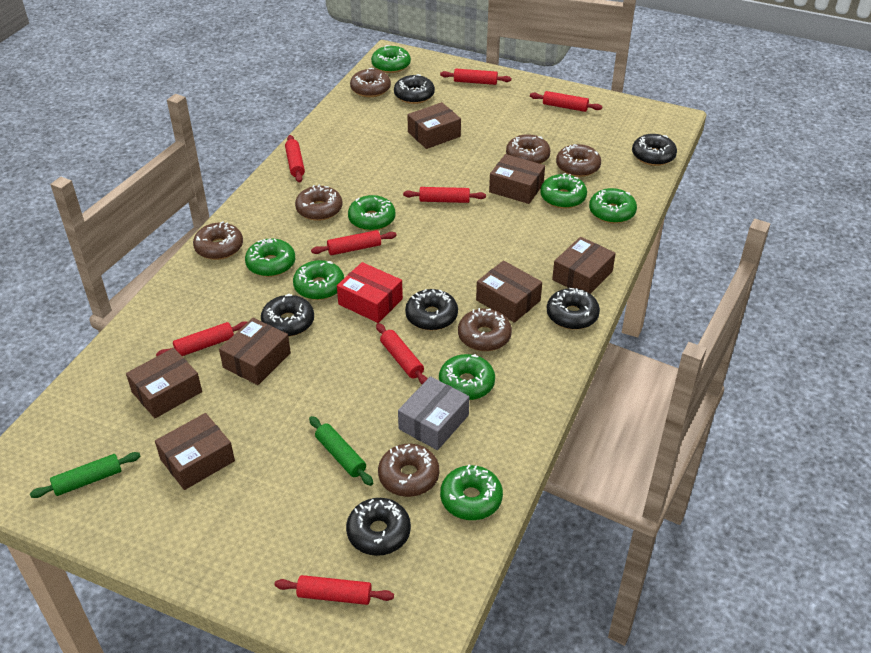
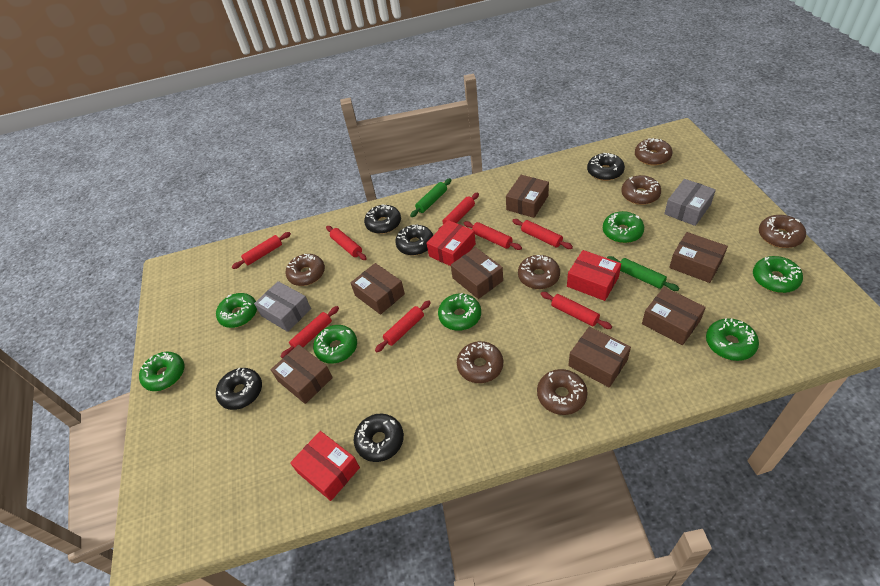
black donut: [261,294,314,337] [346,498,411,556] [394,74,435,104] [405,289,458,331] [547,288,600,330] [632,134,677,166] = 6 -> [216,368,262,410] [354,413,404,462] [364,204,401,234] [395,225,433,256] [587,153,625,181] = 5
green donut: [245,238,295,277] [293,260,344,300] [348,195,395,231] [371,45,411,73] [439,354,495,400] [440,465,503,520] [540,173,587,209] [589,188,637,223] = 8 -> [139,352,184,391] [216,293,257,328] [313,325,357,364] [438,293,481,331] [603,211,644,243] [706,318,759,361] [753,256,803,293] = 7
grey box: [398,376,469,450] = 1 -> [254,281,311,332] [664,179,716,226] = 2
red box: [337,262,403,323] = 1 -> [290,431,360,501] [427,220,476,266] [567,250,621,301] = 3

